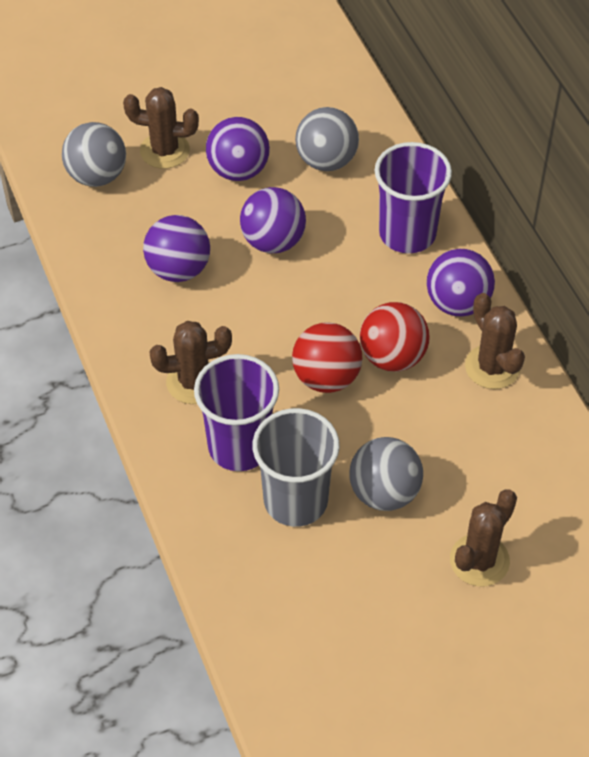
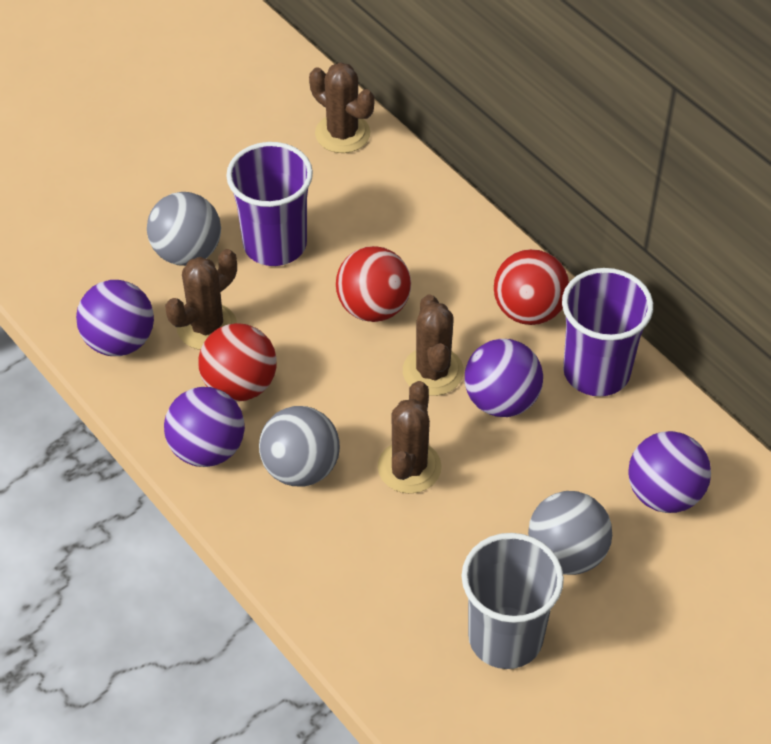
red ball: [292,323,362,393] [360,302,430,371] = 2 -> [199,323,277,402] [336,246,411,322] [494,249,569,325] = 3

